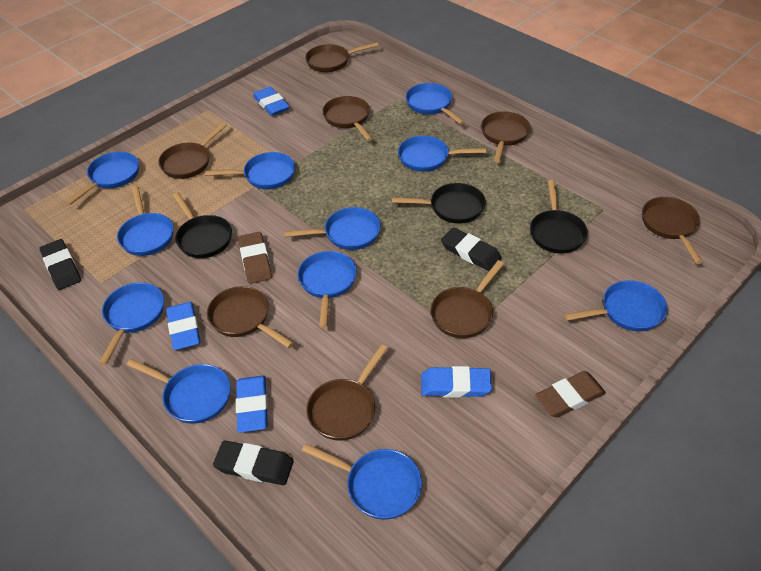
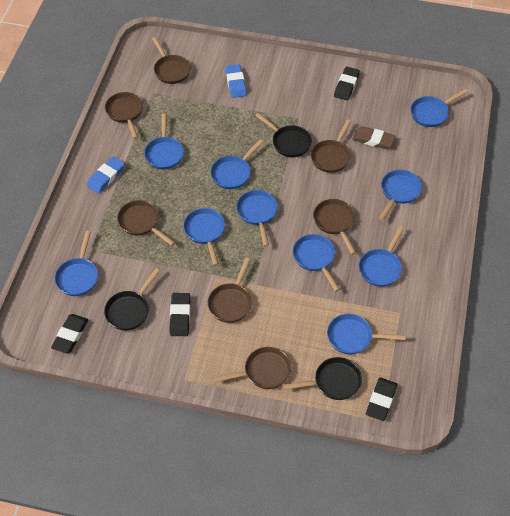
black eraser: [40,239,81,290] [213,441,294,485] [441,227,502,271] = 3 -> [51,314,88,354] [170,293,190,336] [334,67,360,101] [366,378,397,421] = 4
blue eraser: [166,302,201,350] [236,376,268,433] [253,87,290,116] [421,366,492,398] = 4 -> [87,157,125,193] [225,64,247,98] = 2
blue pan: [66,152,139,205] [99,282,164,365] [117,186,174,256] [127,359,231,424] [205,152,295,189] [284,207,381,250] [298,251,357,328] [302,443,422,520] [398,136,486,172] [406,83,465,125] [564,280,668,331] = 11 -> [55,231,98,296] [144,113,184,169] [183,208,225,266] [210,140,263,189] [236,190,278,247] [293,234,340,292] [327,314,405,354] [359,226,404,287] [379,170,422,220] [410,89,468,127] = 10
brown eraser: [238,232,272,284] [535,371,606,418] = 2 -> [352,126,395,149] = 1
brown pan: [158,122,227,179] [207,286,294,348] [305,42,379,72] [306,344,388,441] [322,96,373,141] [431,260,504,338] [481,111,531,163] [642,197,703,264] = 8 -> [105,92,143,139] [117,200,175,246] [152,37,191,84] [208,257,252,323] [213,347,291,389] [311,119,351,173] [313,199,356,255] = 7

